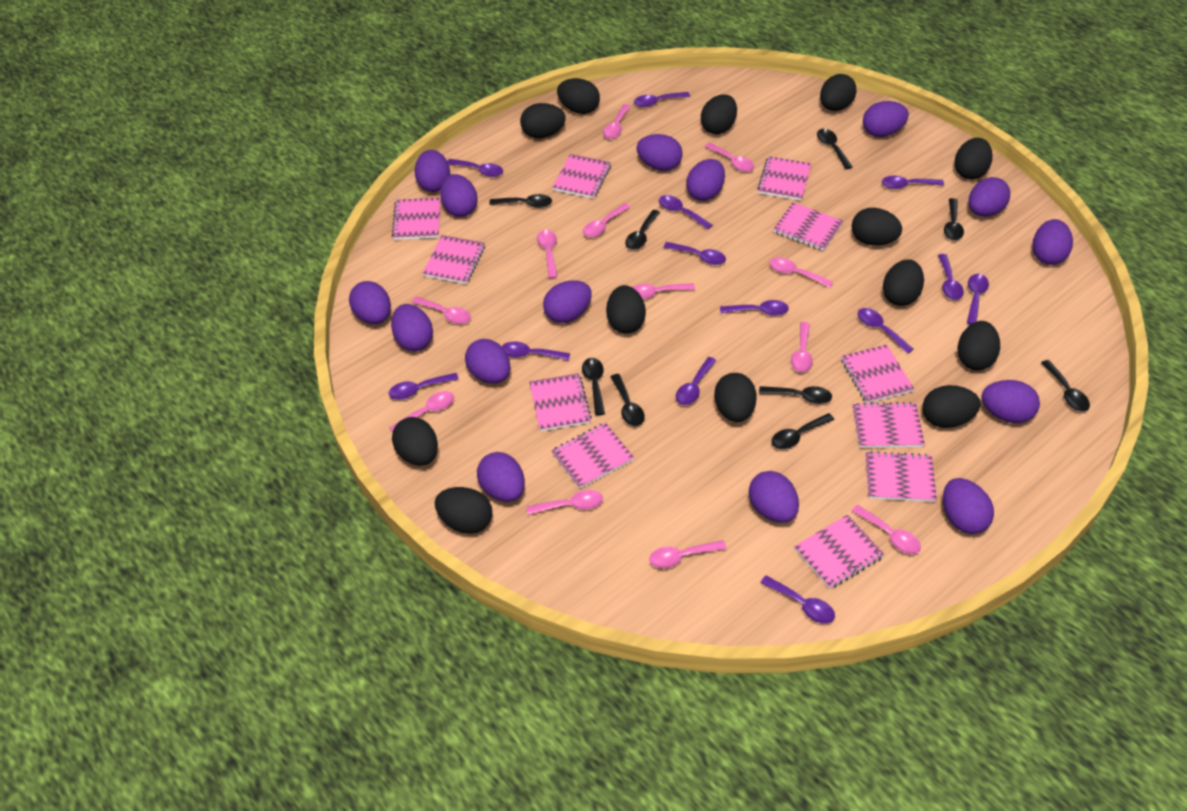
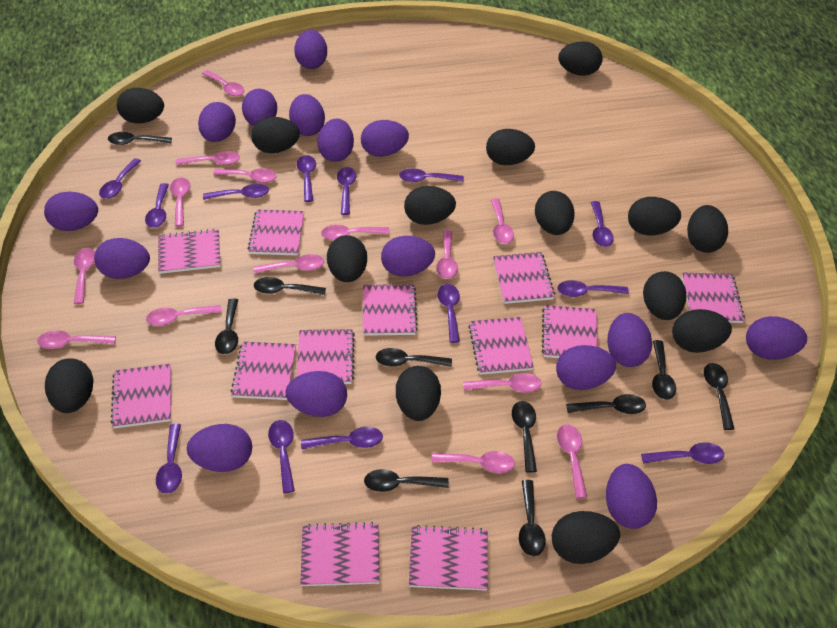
black egg: [392,417,438,466] [435,487,492,534] [520,103,566,138] [557,78,600,114] [606,285,646,334] [701,94,737,134] [714,373,757,422] [820,74,857,111] [852,208,902,245] [883,260,924,306] [922,385,981,428] [955,138,993,179] [957,321,1000,370] = 13 -> [45,358,93,413] [117,88,164,124] [251,117,300,153] [327,235,367,282] [396,366,441,421] [404,186,456,225] [486,129,535,165] [535,191,575,235] [552,511,620,564] [558,41,603,76] [628,197,681,236] [643,271,686,320] [672,309,732,353] [687,205,728,253] = 14
black spoon: [489,194,552,208] [582,358,605,416] [610,374,645,426] [625,210,660,250] [759,386,832,404] [772,413,834,449] [817,129,852,169] [944,198,964,240] [1041,360,1090,412] = 9 -> [108,132,172,145] [215,299,238,354] [254,277,326,295] [364,469,449,492] [376,348,452,367] [512,401,537,473] [519,480,546,556] [566,394,646,414] [652,340,676,400] [704,363,734,430] = 10
pink notebook: [392,198,440,240] [422,235,485,284] [529,373,592,432] [551,422,634,489] [552,154,611,199] [757,156,811,201] [773,202,843,251] [794,515,884,589] [841,345,914,403] [852,402,925,448] [866,451,937,502] = 11 -> [111,364,171,428] [158,229,221,274] [231,342,296,400] [247,210,304,256] [297,329,355,384] [300,522,380,586] [363,284,418,336] [409,525,488,591] [468,317,534,375] [493,252,555,304] [542,305,598,358] [682,273,745,323] = 12
pink spoon: [390,391,454,432] [412,297,471,324] [526,490,603,515] [537,230,557,279] [583,203,630,237] [603,104,630,139] [632,283,695,299] [649,540,727,568] [704,143,754,172] [769,257,833,288] [791,322,813,372] [852,505,921,554] = 12 -> [37,330,116,349] [74,248,95,304] [146,305,222,326] [170,178,190,227] [176,151,240,165] [202,70,244,96] [213,168,277,183] [254,254,324,274] [321,225,390,240] [432,451,515,473] [436,230,458,279] [463,373,541,392] [491,198,514,244] [557,424,587,498] = 14

